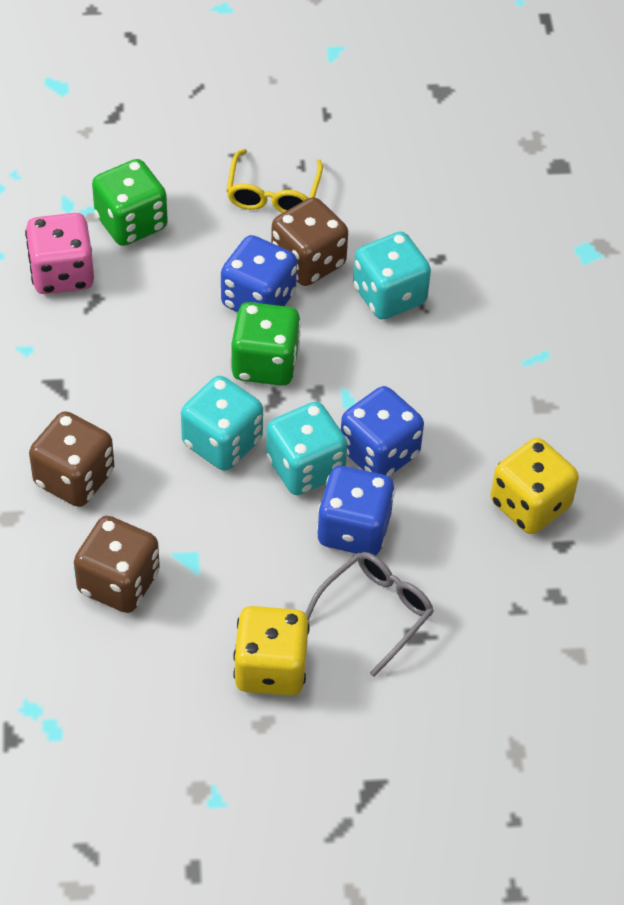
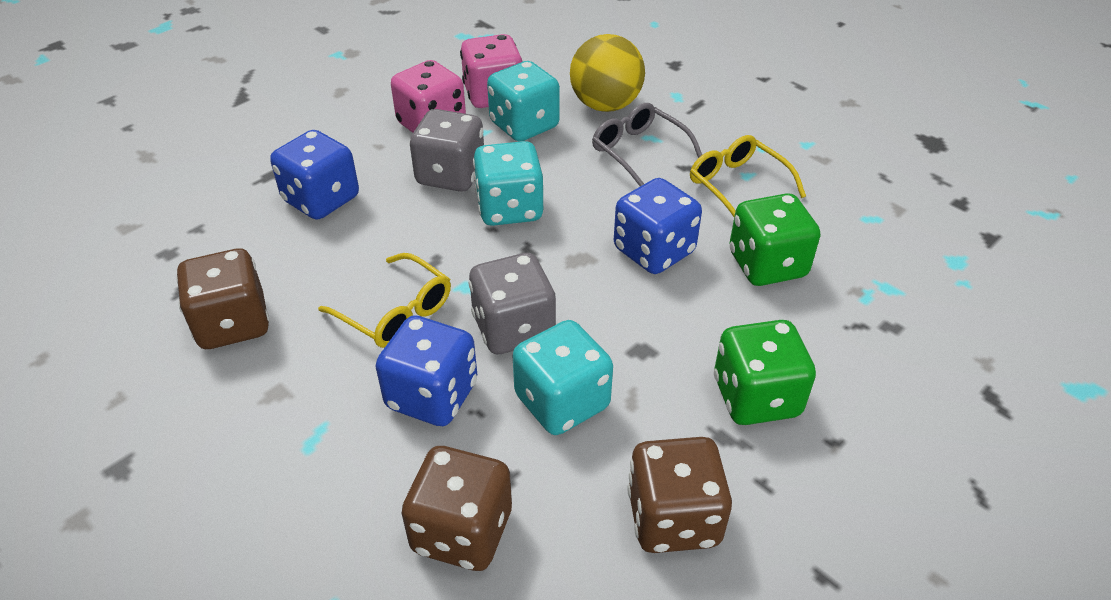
grey dice: none = 0 -> [410,109,484,192] [469,253,556,354] = 2
pink dice: [25,213,94,294] = 1 -> [391,60,466,133] [460,34,522,108] = 2
yellow ball: none = 0 -> [570,34,645,112] = 1
yellow dice: [233,606,310,696] [491,438,579,534] = 2 -> none = 0
yellow glasses: [226,149,323,213] = 1 -> [318,253,451,348] [690,135,806,217] = 2

